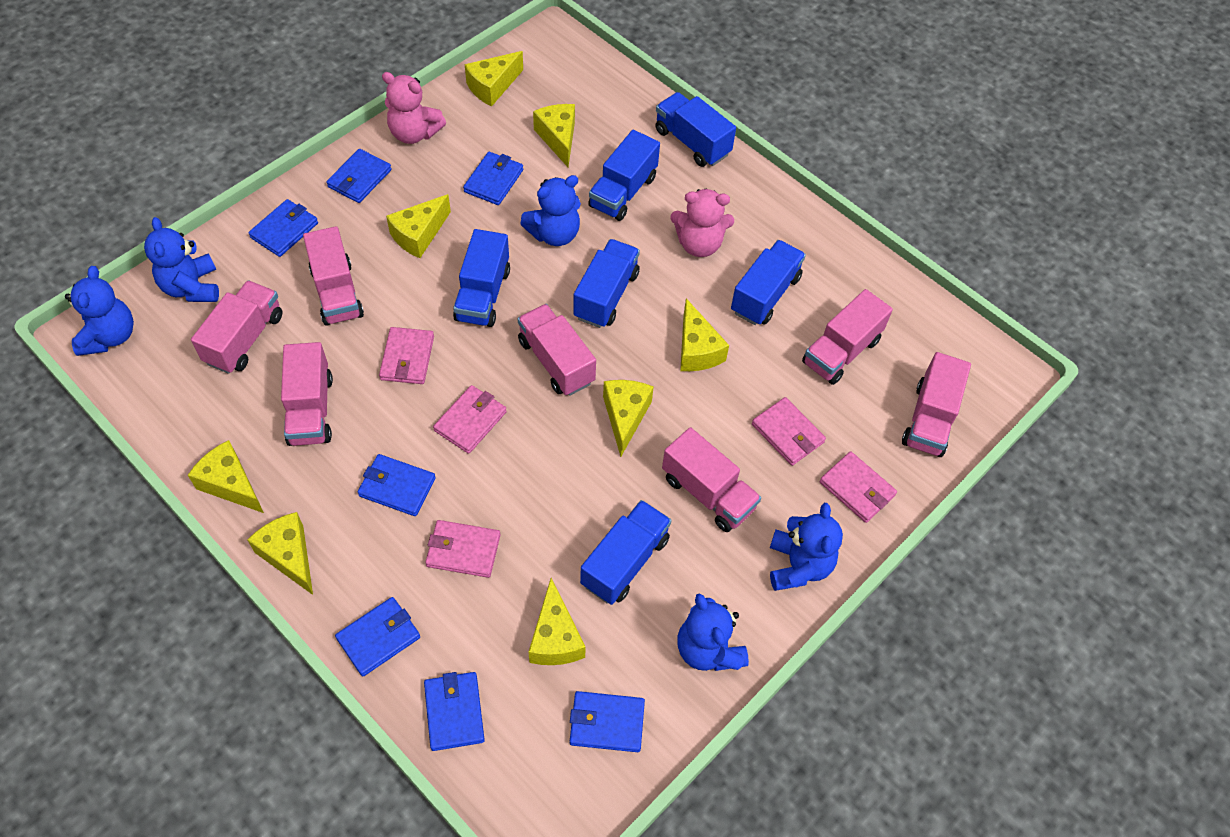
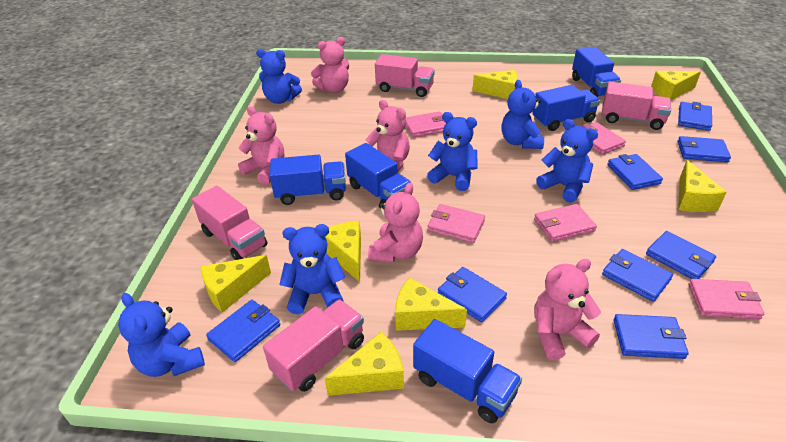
blue teddy bear: [65,266,134,356] [144,217,219,302] [520,175,581,246] [677,593,749,671] [770,503,843,591] = 5 -> [118,293,205,377] [256,49,302,104] [279,224,345,314] [427,112,477,191] [501,80,544,149] [536,119,598,203] = 6
blue truck: [453,229,510,327] [573,239,640,328] [580,500,672,605] [588,130,660,221] [655,92,736,167] [731,240,806,325] = 6 -> [270,155,346,205] [345,143,413,204] [413,319,522,423] [532,85,600,131] [572,47,621,97] = 5
blue wallet: [248,199,318,257] [326,149,392,203] [335,597,420,676] [358,454,436,516] [424,672,485,751] [463,152,523,205] [570,691,645,752] = 7 -> [206,300,280,362] [438,267,507,323] [602,249,673,302] [607,154,663,190] [614,314,689,359] [646,231,716,279] [678,102,712,131] [678,136,731,162] = 8
pink teddy bear: [382,72,446,144] [670,189,734,257] = 2 -> [238,106,284,185] [311,37,349,93] [365,100,410,172] [368,183,423,263] [534,259,601,360] = 5
pink truck: [191,280,283,374] [281,342,333,446] [303,226,364,326] [518,304,596,396] [662,427,761,532] [802,289,893,385] [902,352,971,457] = 7 -> [192,186,268,260] [263,299,364,392] [375,54,435,97] [602,82,671,130] = 4
yellow cheese: [188,440,264,513] [247,512,313,595] [386,194,451,258] [465,51,523,106] [529,578,586,665] [533,104,575,167] [603,380,654,457] [680,298,729,371] = 8 -> [201,255,271,313] [325,221,361,282] [325,332,404,396] [395,278,467,331] [473,70,518,99] [651,71,701,100] [678,160,727,212] = 7

